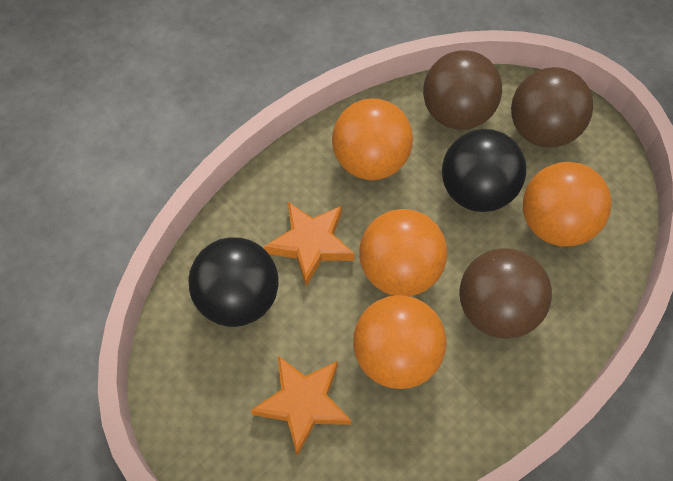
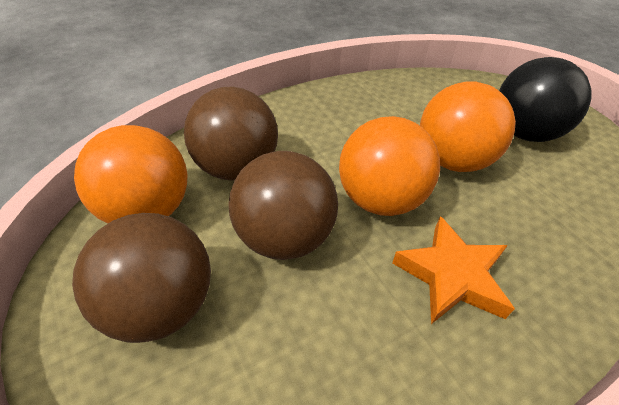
black ball: [188,237,279,327] [442,129,526,212] = 2 -> [499,57,592,142] = 1
orange ball: [332,99,413,180] [353,295,447,389] [359,209,447,296] [523,162,612,246] = 4 -> [74,125,187,224] [339,116,440,216] [420,81,516,172] = 3
orange star: [251,356,351,456] [264,202,355,286] = 2 -> [392,216,515,324] = 1

